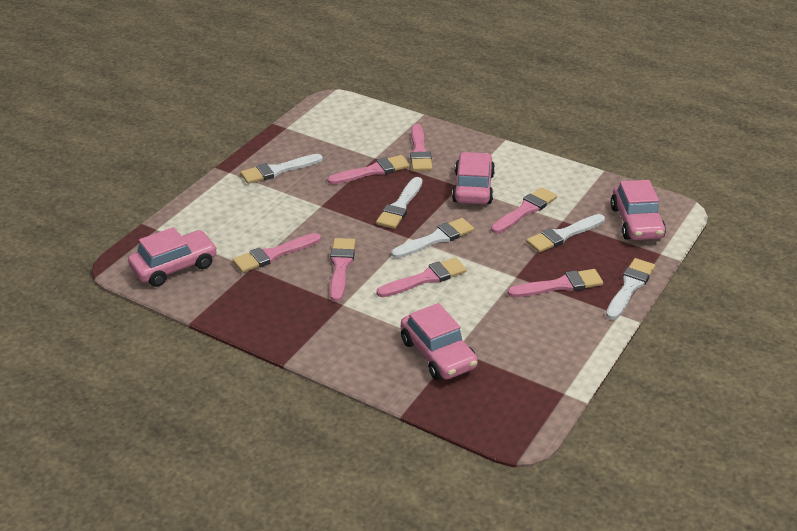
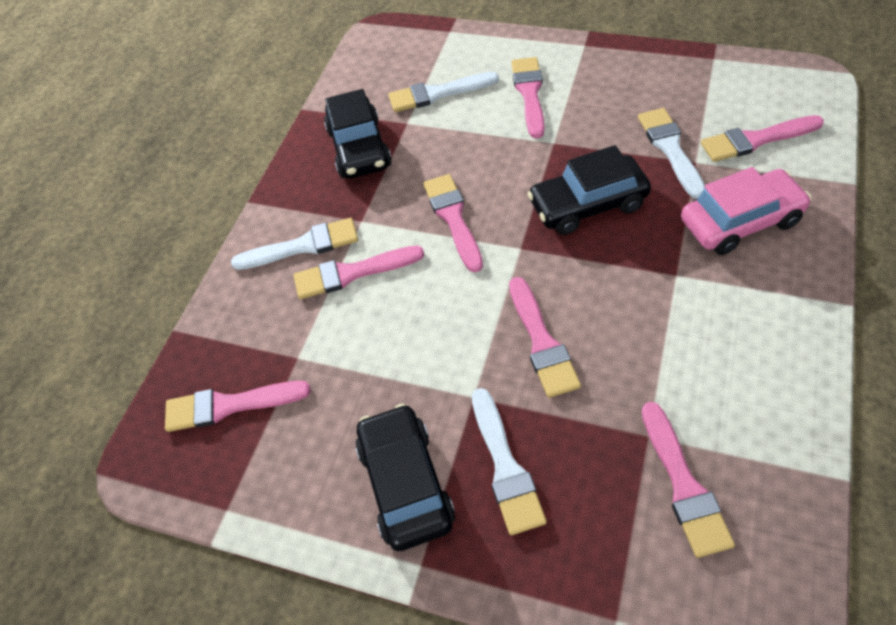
black car: none = 0 -> [324,89,392,179] [355,403,455,551] [527,145,651,235] = 3
pink car: [128,227,217,287] [401,303,478,380] [452,152,495,204] [610,180,666,240] = 4 -> [681,167,812,255] = 1
white brush: [240,154,323,184] [376,177,422,229] [391,218,474,258] [526,214,605,253] [606,258,655,320] = 5 -> [231,218,358,270] [388,72,499,112] [472,388,547,535] [638,108,705,199] = 4

